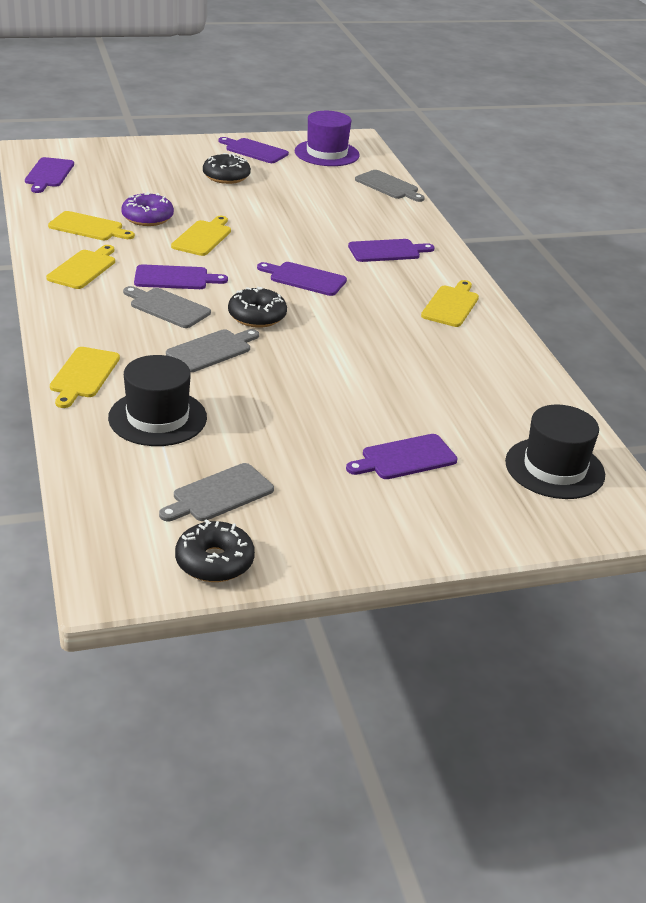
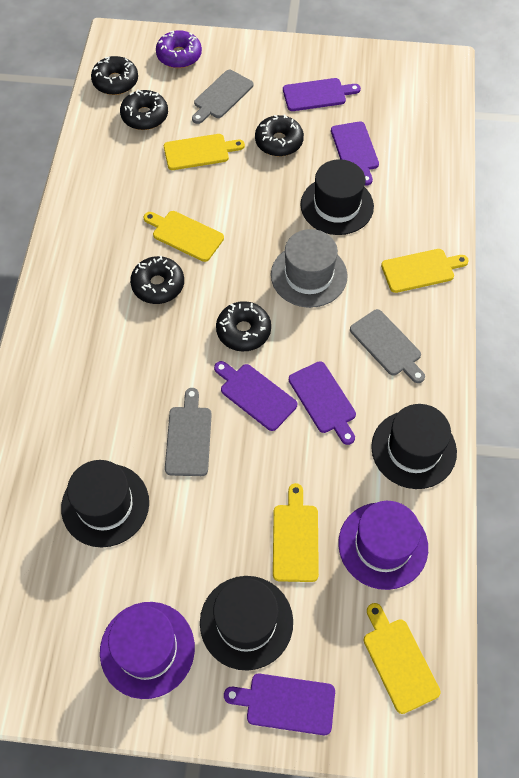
black donut: [175,519,255,582] [203,153,251,184] [228,287,287,328] = 3 -> [91,56,138,95] [120,89,168,130] [130,256,184,304] [216,301,271,351] [255,115,304,157] = 5
black hat: [108,355,207,446] [505,404,605,499] = 2 -> [61,460,149,547] [200,576,293,671] [300,159,374,235] [371,404,457,489] = 4
grey cutting board: [123,286,211,328] [159,463,274,521] [166,329,259,372] [355,170,425,202] = 4 -> [165,388,212,476] [192,70,253,124] [350,309,425,383] = 3
grey hat: none = 0 -> [271,229,348,308] = 1
purple cutting board: [25,157,74,193] [134,264,228,289] [218,137,289,163] [257,262,347,296] [346,434,458,479] [348,239,435,262] = 6 -> [214,361,298,431] [224,674,335,735] [283,78,361,111] [289,361,356,445] [331,121,379,185] = 5
purple hat: [295,111,360,166] = 1 -> [100,602,195,699] [338,501,428,590] = 2

